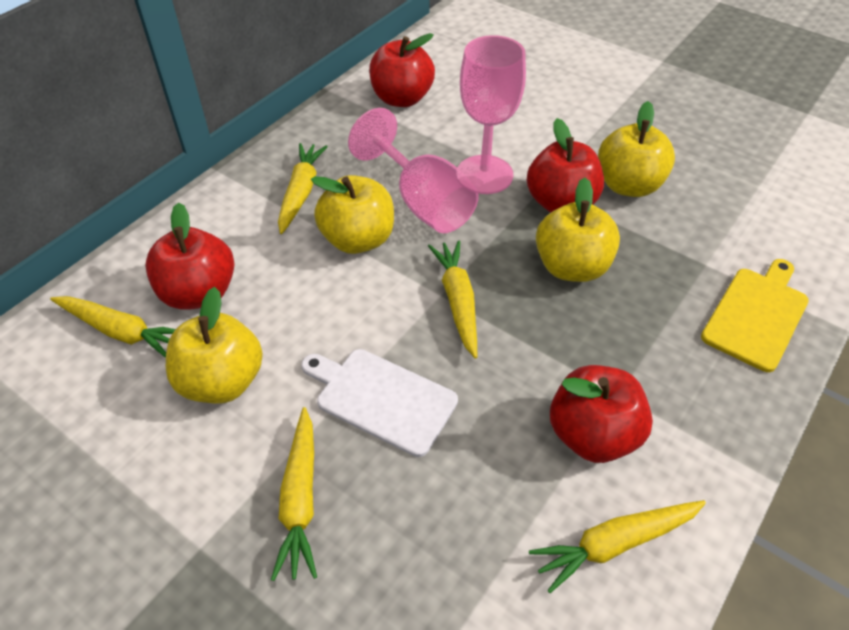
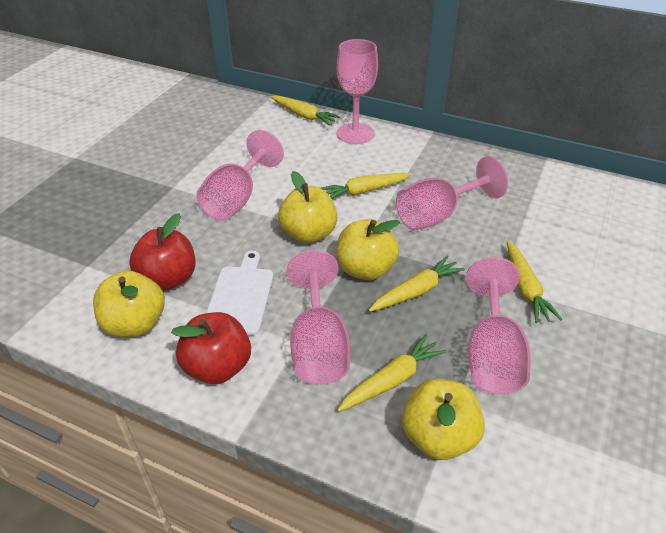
pink goblet: [348,108,479,233] [457,35,526,194] = 2 -> [196,130,284,221] [287,250,350,385] [337,39,378,144] [396,156,508,230] [466,257,531,394] = 5
red apple: [145,203,235,310] [369,33,435,107] [527,118,604,213] [550,365,653,463] = 4 -> [129,213,196,291] [171,312,251,384] = 2
yellow cutting board: [701,259,809,372] = 1 -> none = 0

